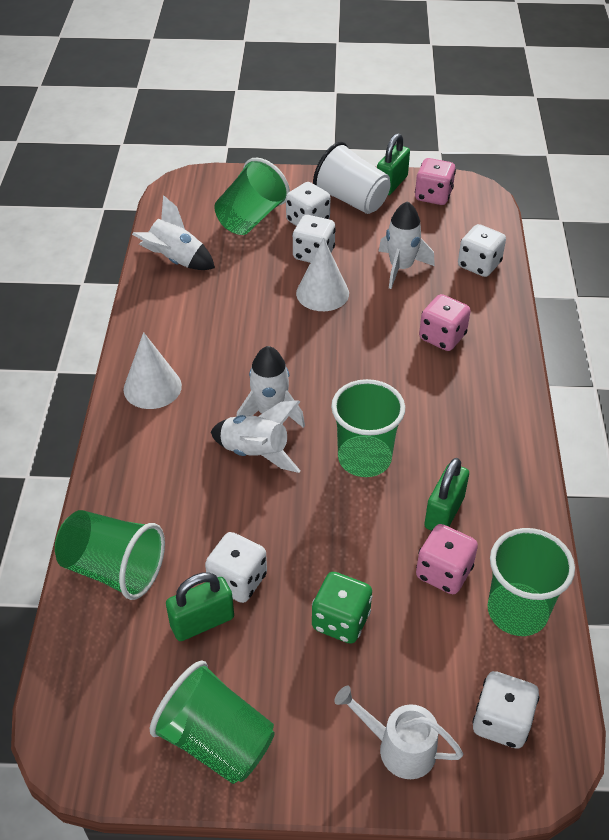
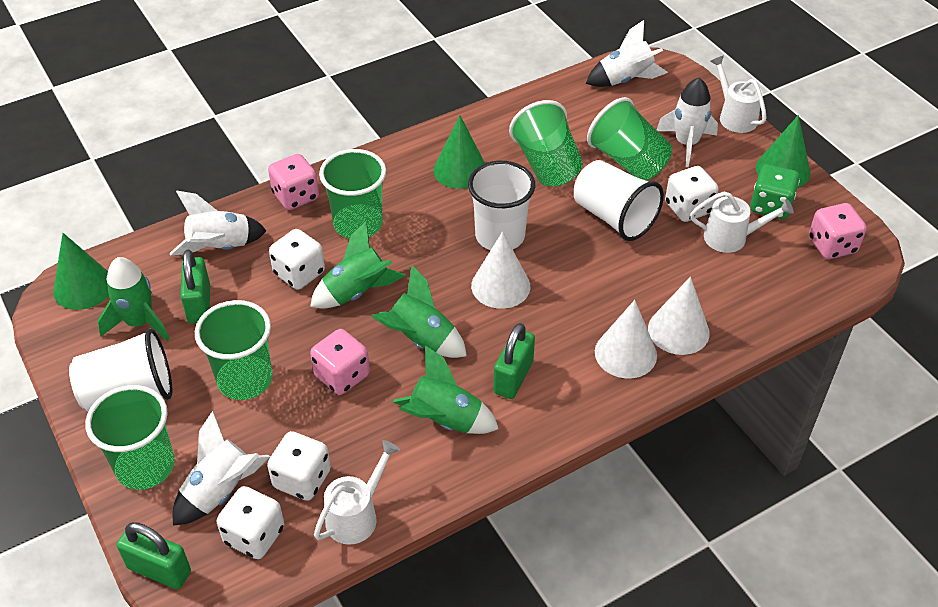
green cone: none = 0 -> [53,233,109,310] [433,116,485,189] [756,115,811,188] = 3
green rocket: none = 0 -> [98,257,169,341] [310,221,406,309] [371,266,467,358] [393,345,499,434] = 4
white cone: [123,332,182,409] [296,238,349,311] = 2 -> [471,231,530,309] [595,300,657,378] [648,277,710,355] = 3
white cup: [313,142,391,214] = 1 -> [69,328,172,412] [468,161,535,250] [574,160,664,241] = 3
white dice: [205,532,267,603] [286,182,331,226] [292,215,336,263] [458,224,506,277] [472,671,539,749] = 5 -> [217,486,284,559] [267,431,331,501] [269,229,325,290] [665,166,719,222] = 4
white watering can: [334,686,463,779] = 1 -> [314,440,400,545] [690,192,794,253] [710,55,767,133] = 3

